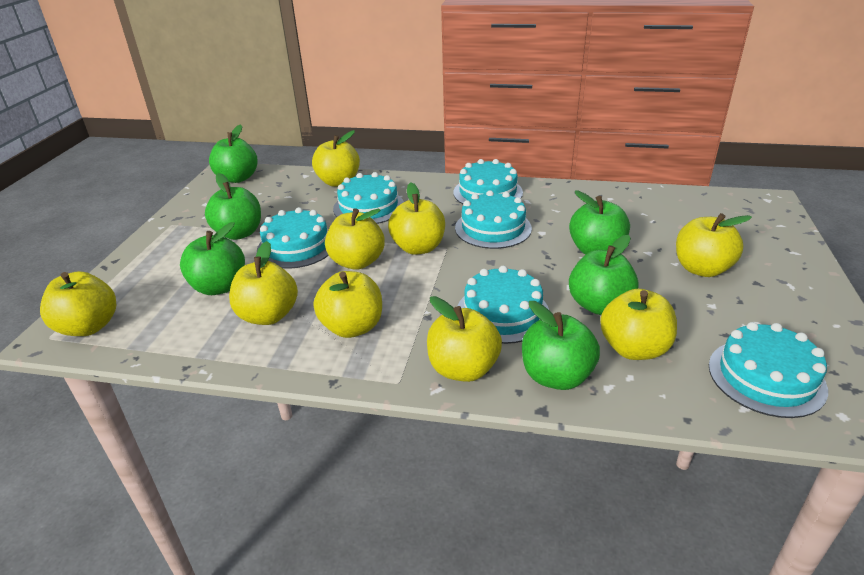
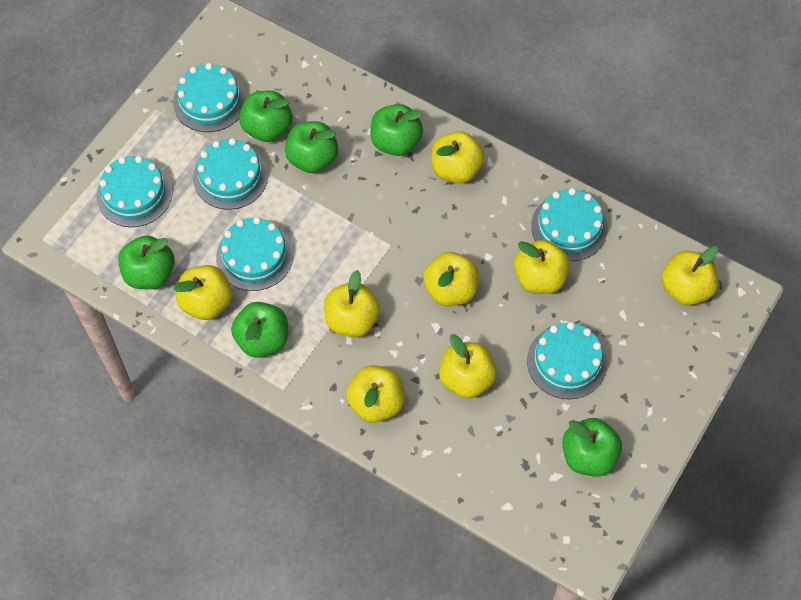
yellow apple: [40,271,116,336] [229,241,298,325] [312,130,360,187] [314,271,382,338] [325,208,385,270] [388,182,445,255] [427,296,502,382] [600,289,677,360] [676,213,752,277] = 9 -> [173,265,233,320] [324,270,381,337] [346,365,404,423] [423,252,479,306] [431,131,485,184] [439,334,497,399] [514,240,570,294] [661,246,718,305] = 8

